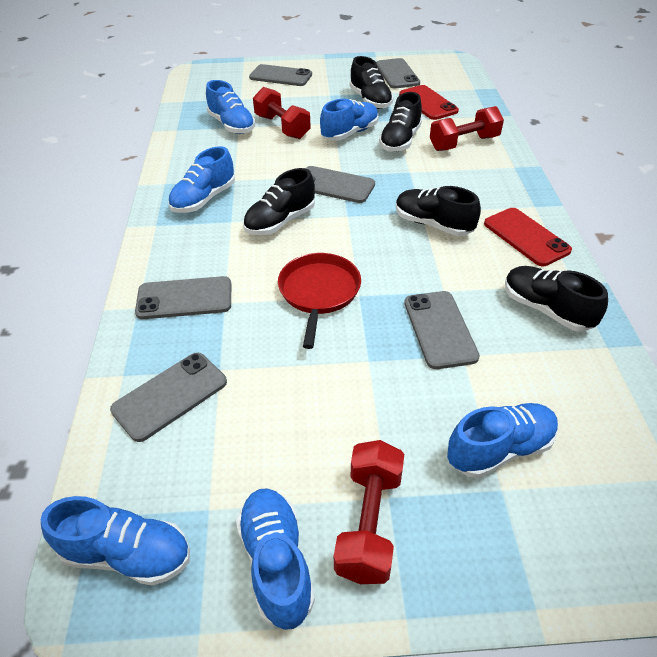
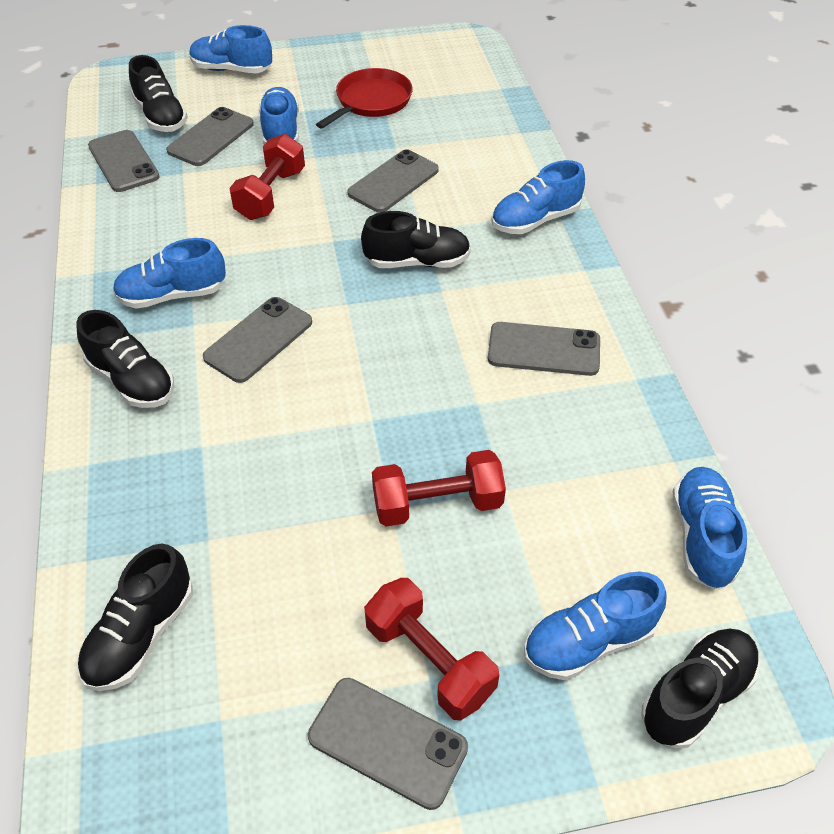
red phone: [399,85,459,120] [484,208,572,266] = 2 -> none = 0

